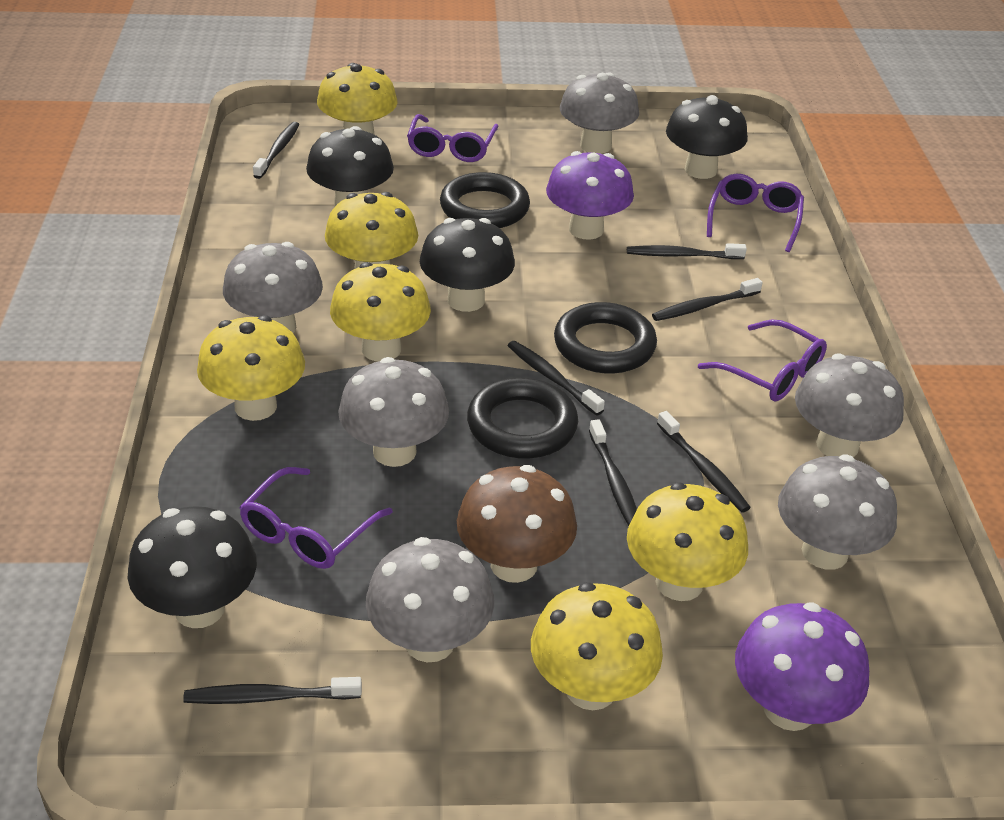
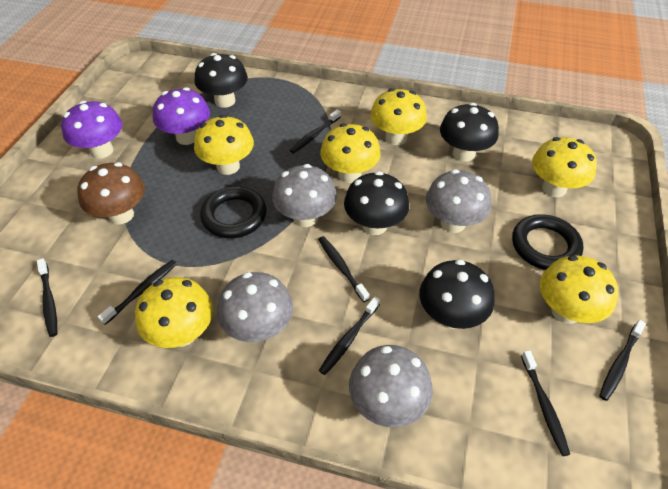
black ring: [440,172,530,228] [467,378,578,459] [554,302,657,374] = 3 -> [200,186,267,238] [512,214,583,270] = 2
grey mushroom: [223,242,323,333] [338,357,449,467] [366,537,494,662] [560,72,639,154] [778,455,897,570] [795,354,904,457] = 6 -> [217,272,293,342] [272,164,337,227] [349,345,433,428] [426,169,491,233] = 4
purple glasses: [239,467,393,569] [407,114,498,162] [698,319,827,402] [707,174,804,252] = 4 -> none = 0

